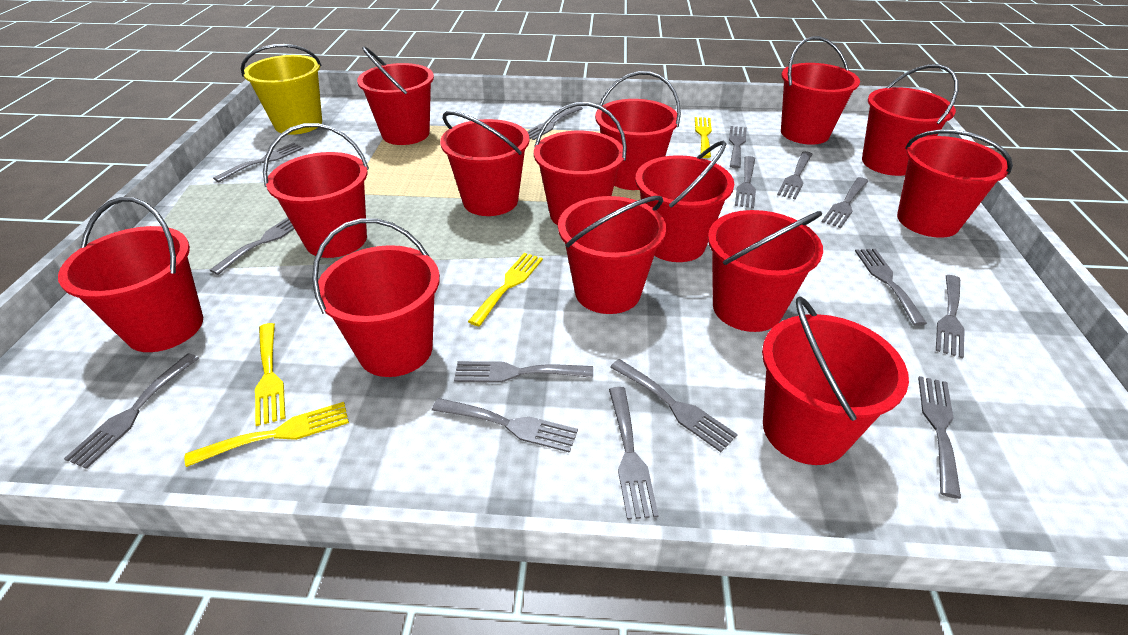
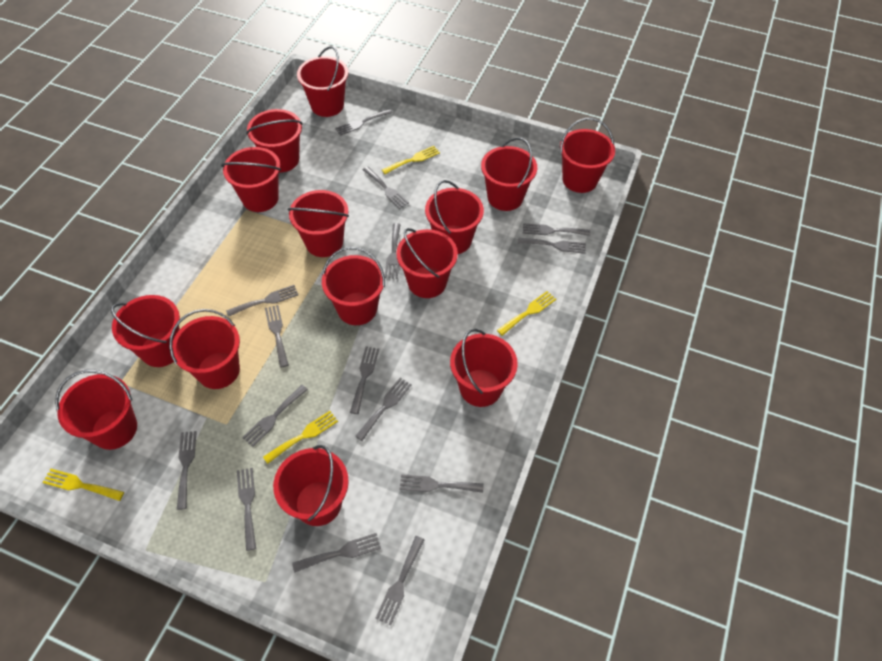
yellow bucket: [241,44,322,135] = 1 -> none = 0

